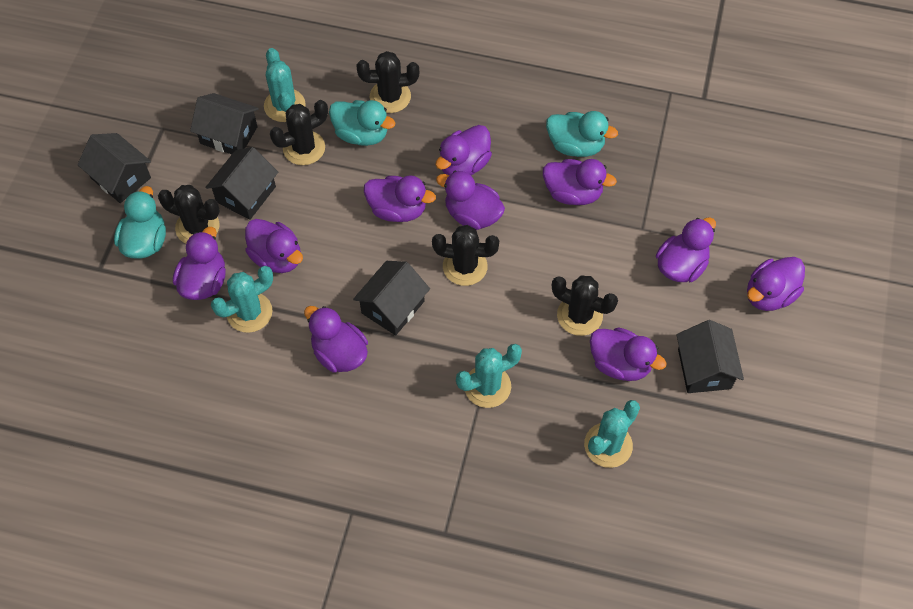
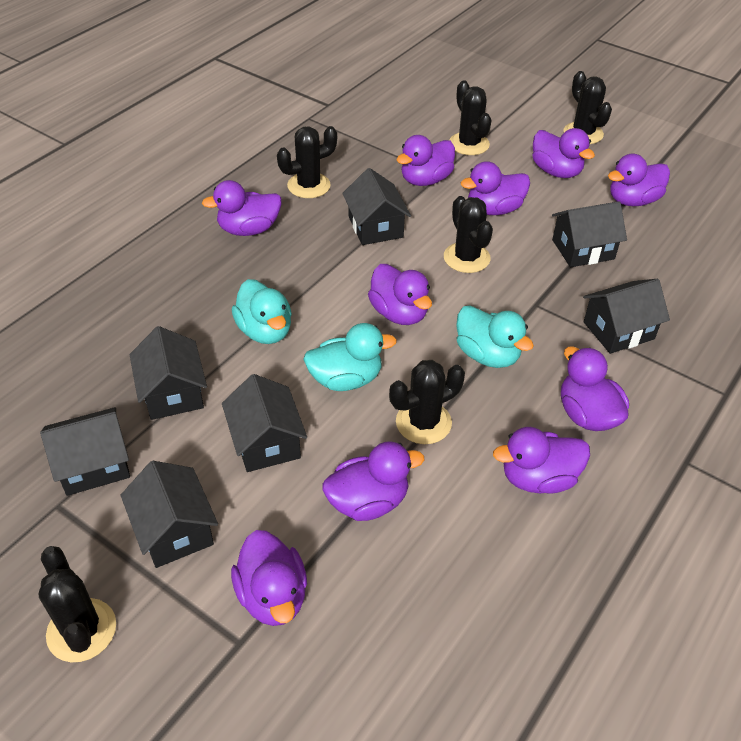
black cactus: [158,185,220,243] [270,100,328,165] [356,51,419,113] [432,225,499,286] [552,275,618,336] = 5 -> [38,546,116,662] [277,126,337,198] [389,360,465,444] [444,196,493,273] [449,80,491,155] [564,71,612,144] = 6
black house: [77,133,151,203] [190,93,259,154] [205,147,278,220] [353,261,430,336] [676,320,744,393] = 5 -> [40,407,130,496] [121,461,218,568] [130,326,207,420] [222,374,307,472] [342,168,411,245] [552,201,627,267] [583,279,670,354] = 7
turquoise cactus: [211,266,273,333] [264,48,306,122] [456,344,522,408] [584,400,640,468] = 4 -> none = 0

